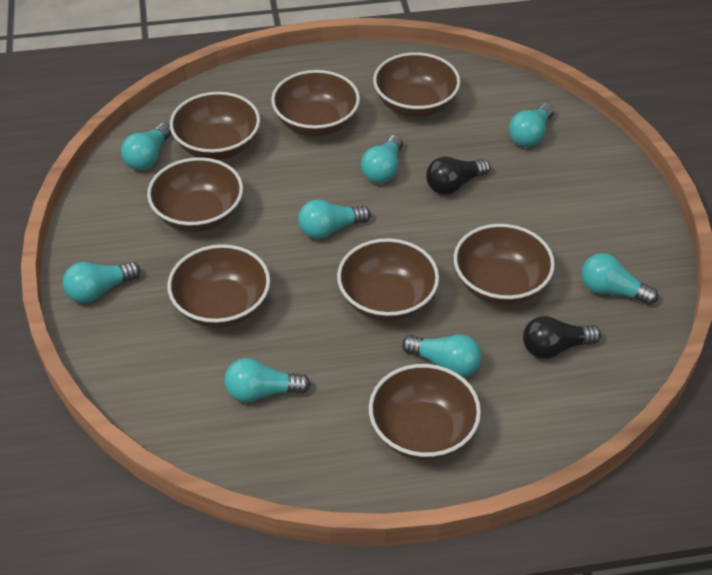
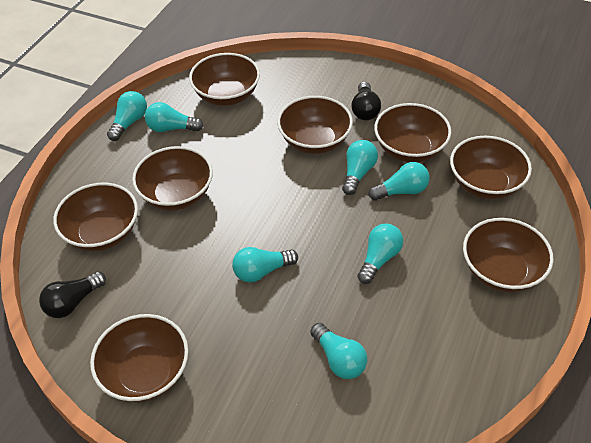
turquoise light bulb: [63,262,141,303] [121,123,171,170] [225,358,311,402] [298,199,371,239] [361,135,403,183] [402,334,482,377] [509,103,554,147] [581,253,658,305] = 8 -> [107,91,147,141] [145,102,203,132] [232,247,298,283] [310,323,367,379] [342,140,378,195] [357,224,403,284] [369,162,429,201] = 7

